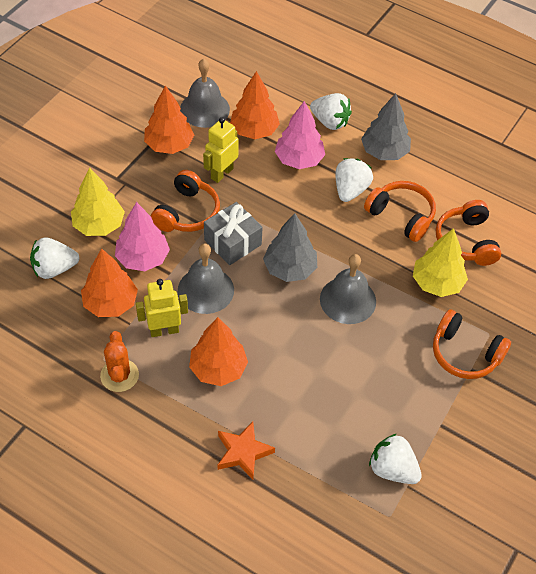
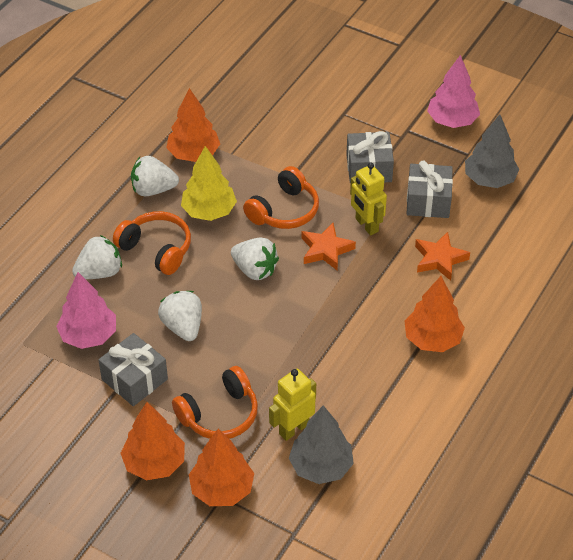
grey bell: [178,243,234,314] [180,59,230,128] [320,254,376,324] = 3 -> none = 0
grey gift: [204,202,263,265] = 1 -> [98,333,168,406] [346,131,394,184] [407,161,453,218] = 3
orange cactus: [100,331,139,392] = 1 -> none = 0
orange headphones: [151,170,220,232] [364,181,436,242] [433,309,511,379] [436,200,501,266] = 4 -> [113,211,191,275] [172,366,258,439] [243,166,319,229] = 3
orange star: [218,421,275,480] = 1 -> [302,223,356,270] [415,232,470,281] = 2
yellow tree: [71,167,125,236] [413,228,468,297] = 2 -> [181,146,237,221] = 1

